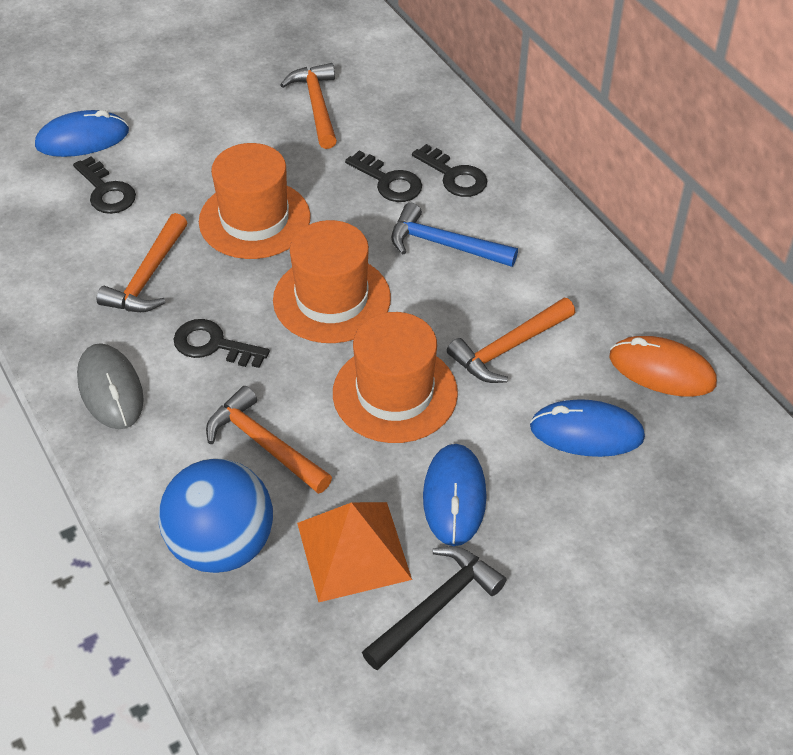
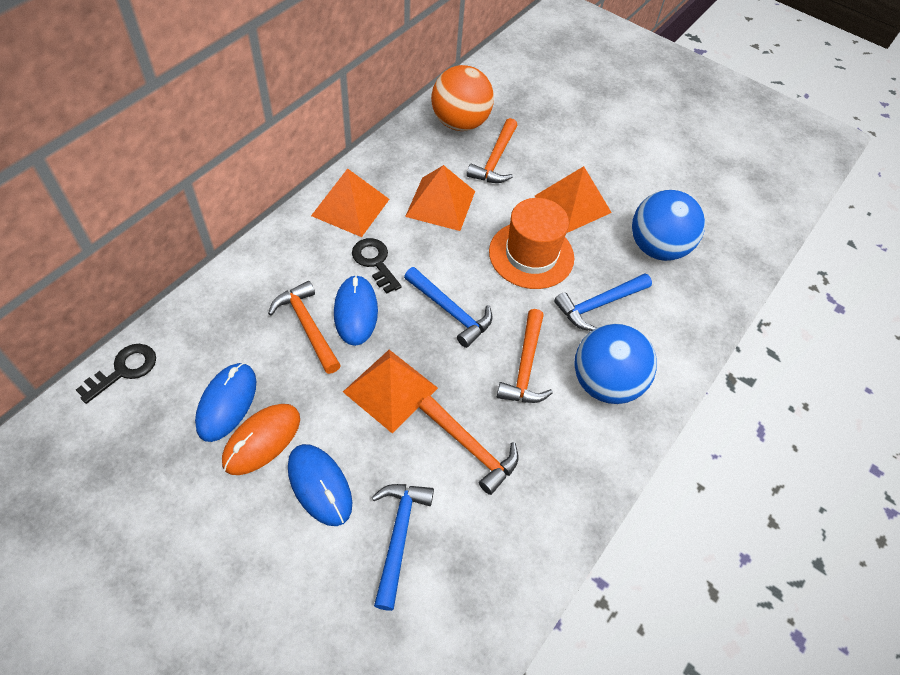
black hammer: [362,546,506,670] = 1 -> none = 0
black key: [73,156,136,214] [173,319,270,368] [345,151,422,202] [412,144,487,197] = 4 -> [76,344,156,404] [352,238,402,294] = 2
blue ball: [159,458,273,573] = 1 -> [574,324,657,404] [632,190,705,261] = 2
blue hammer: [391,203,518,267] = 1 -> [372,484,434,611] [404,267,492,348] [554,273,652,331] = 3
grey mouse: [77,343,144,429] = 1 -> none = 0
orange ball: none = 0 -> [431,65,494,131] = 1
orange hat: [199,143,311,259] [273,220,391,343] [333,312,458,443] = 3 -> [489,198,574,289] = 1
orange pyramid: [297,502,412,602] = 1 -> [311,168,389,237] [343,350,438,433] [405,165,475,231] [535,166,612,233] = 4

